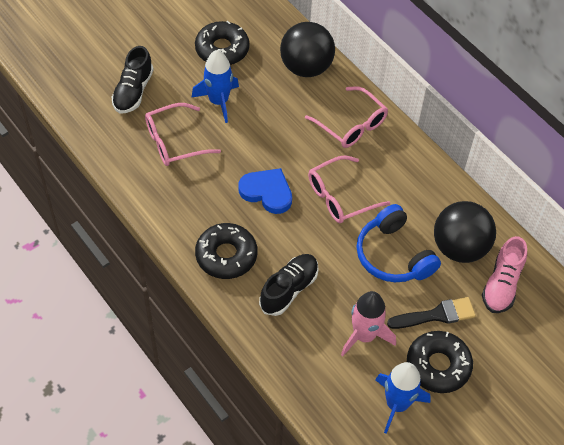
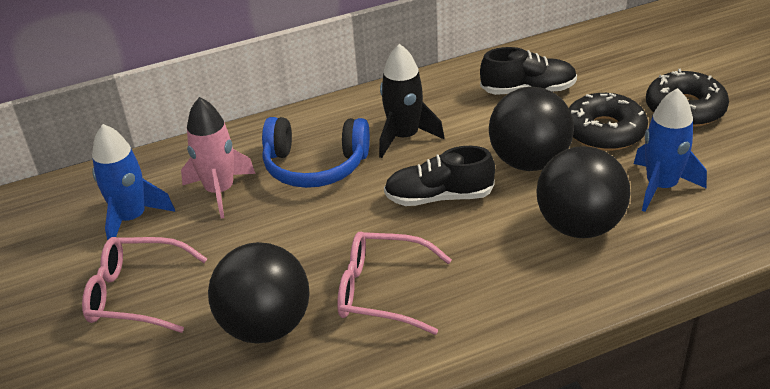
black ball: [280,22,335,77] [434,201,496,263] = 2 -> [208,242,310,344] [489,87,574,171] [536,146,630,238] = 3
black brush: [387,297,476,329] = 1 -> none = 0
black donut: [195,21,250,65] [195,223,257,279] [407,331,473,393] = 3 -> [569,93,648,151] [646,69,729,127] = 2
black rocket: none = 0 -> [379,44,444,158] = 1
blue heart: [238,168,292,214] = 1 -> none = 0
pink glasses: [145,103,221,166] [305,86,388,148] [308,155,390,223] = 3 -> [82,237,207,333] [337,232,452,335] = 2
pink shoe: [482,236,527,313] = 1 -> none = 0

